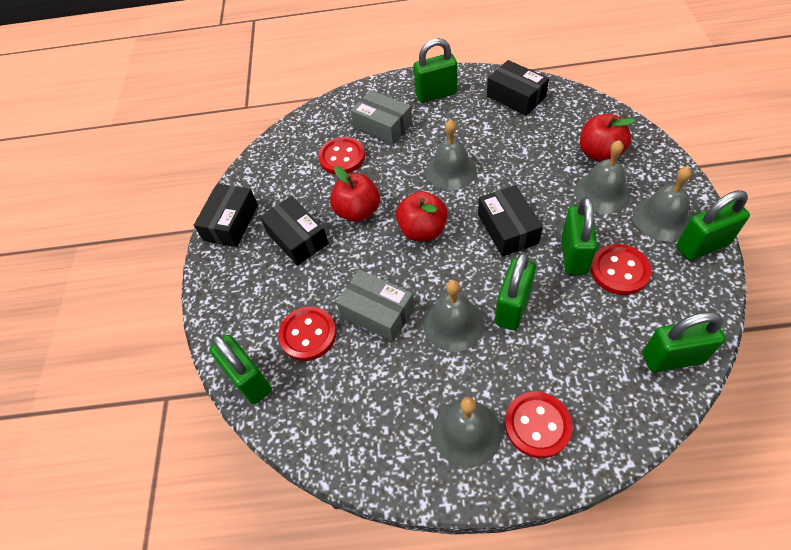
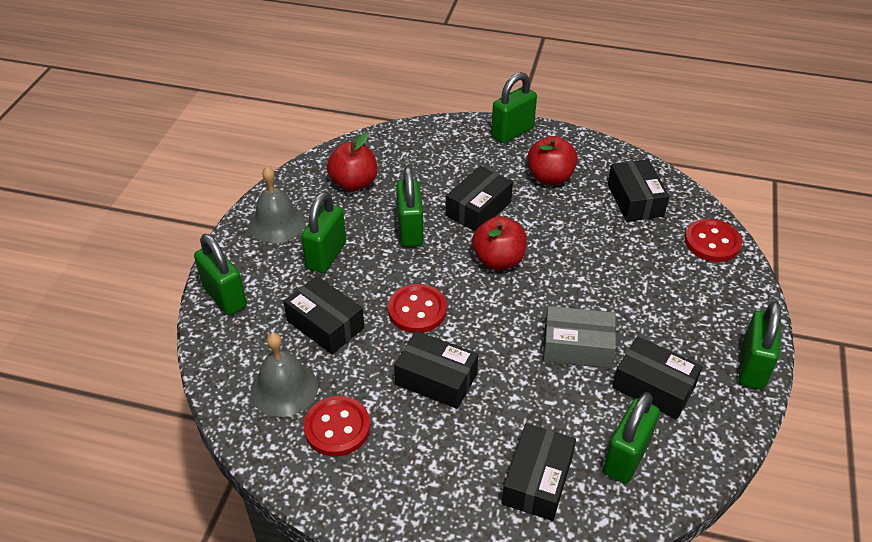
black box: [194,184,258,247] [260,196,329,266] [478,185,543,257] [487,60,549,116] = 4 -> [283,276,364,354] [394,331,478,409] [446,166,513,231] [502,424,576,521] [608,159,669,222] [612,336,702,419] = 6
grey bell: [423,280,484,352] [426,119,477,190] [433,397,501,468] [574,140,631,214] [633,167,692,241] = 5 -> [249,167,306,244] [251,333,318,417] = 2
grey box: [336,269,415,342] [350,90,412,145] = 2 -> [543,306,616,368] = 1
red button: [278,306,336,361] [318,137,365,175] [505,392,573,458] [591,244,652,295] = 4 -> [304,396,370,457] [388,284,447,333] [684,219,742,262] = 3

